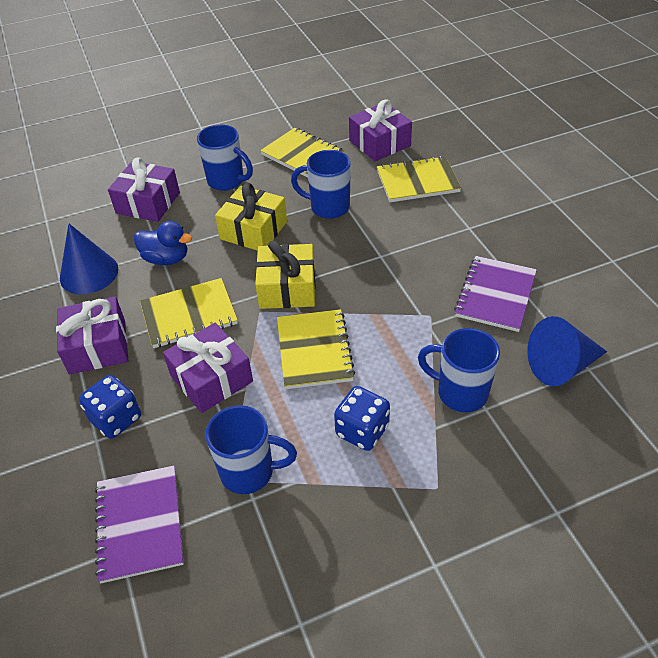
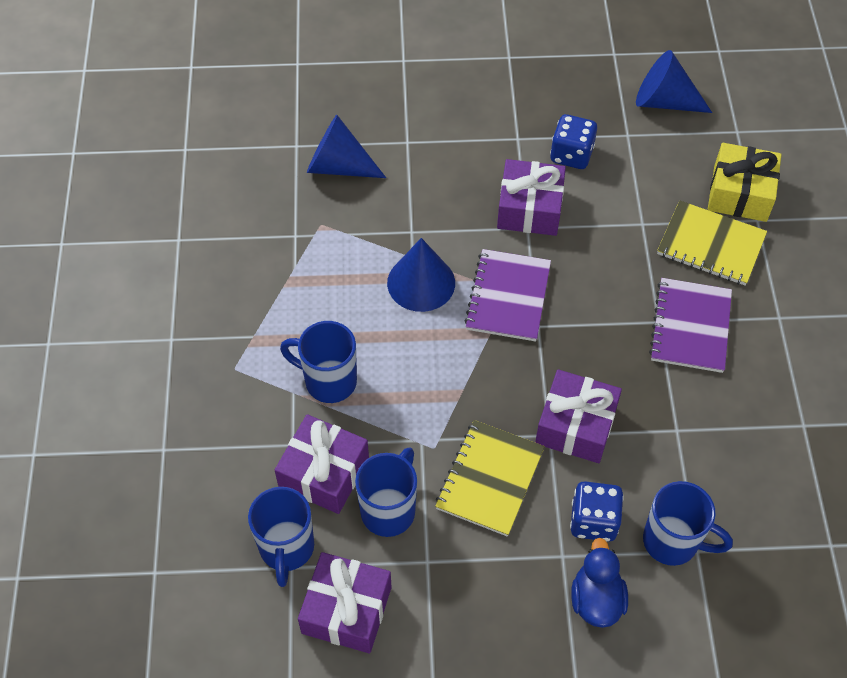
blue cone: [60,224,118,294] [527,316,607,386] = 2 -> [307,115,386,178] [387,238,455,312] [636,50,712,113] = 3
yellow gift: [215,183,287,251] [255,240,315,309] = 2 -> [708,143,782,222] = 1
yellow notebook: [140,278,238,348] [260,127,345,178] [277,309,355,389] [377,156,461,202] = 4 -> [435,420,545,537] [657,200,767,286] = 2

